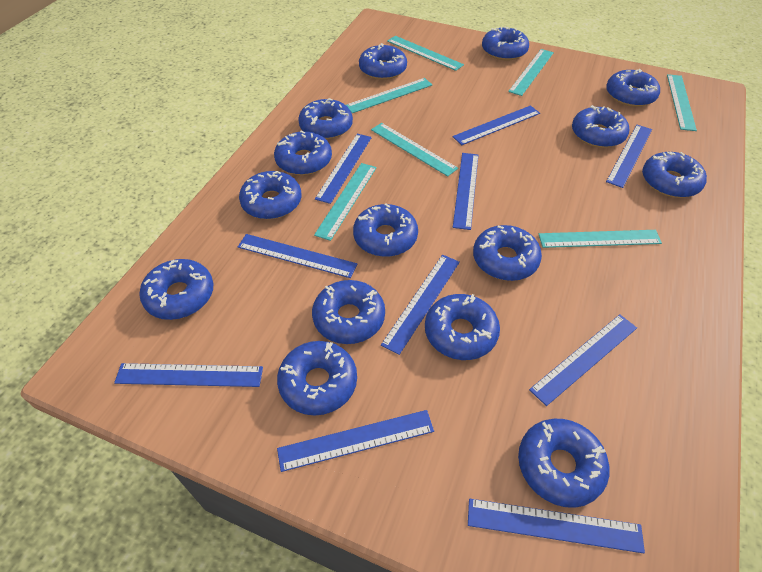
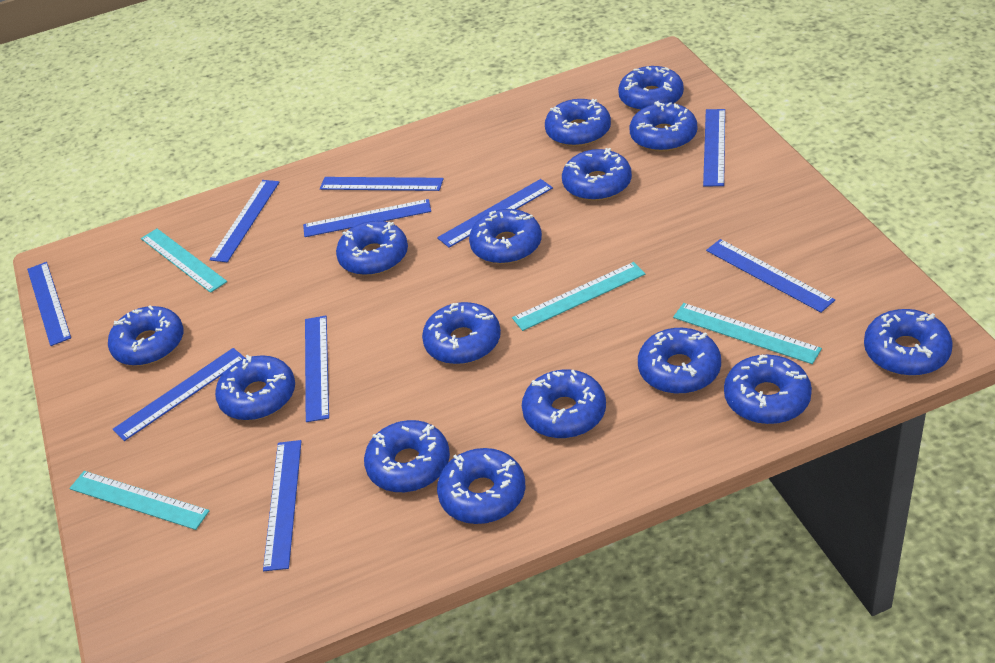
turquoise ruler: [314,163,377,241] [346,78,432,113] [371,123,458,177] [387,36,464,71] [508,49,554,96] [539,230,662,248] [667,74,697,131] = 7 -> [69,471,209,530] [141,229,227,293] [512,262,645,331] [673,303,822,364] = 4

